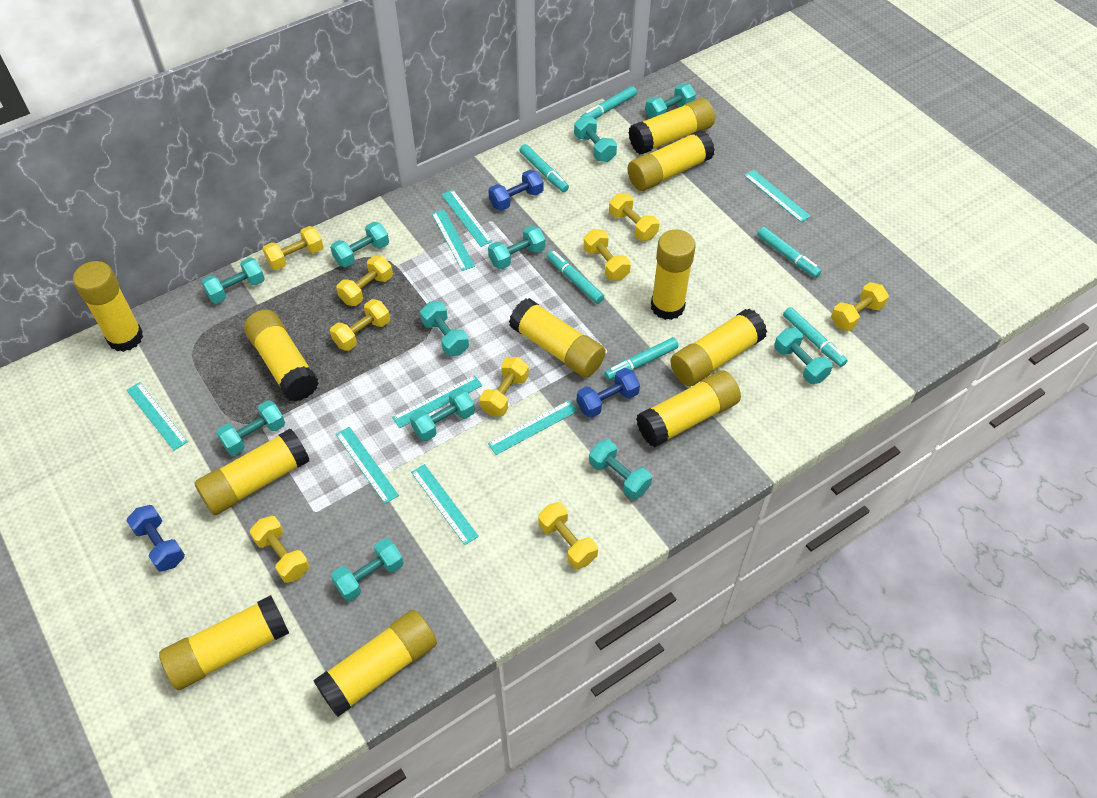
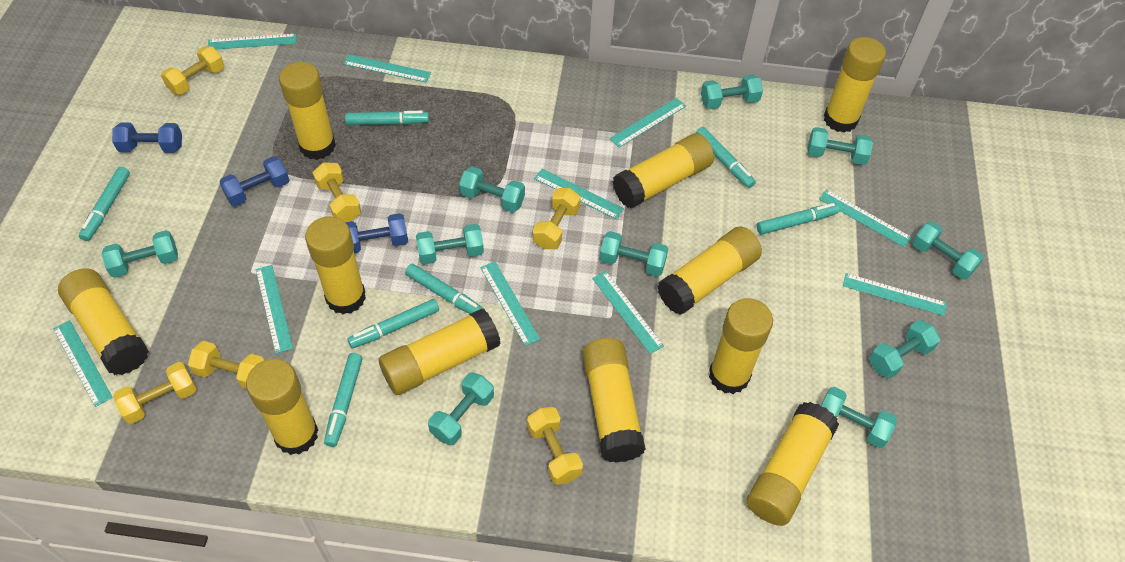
turquoise dumbbell: [202,257,265,304] [216,400,285,455] [330,222,389,267] [331,538,404,601] [410,388,475,441] [420,301,469,356] [488,226,545,269] [574,116,617,162] [589,439,652,499] [645,83,696,119] [774,328,833,384] = 11 -> [102,230,178,278] [416,224,484,264] [428,372,494,445] [459,167,525,212] [600,231,669,276] [701,74,763,109] [807,127,873,165] [821,387,897,448] [869,320,940,378] [912,221,984,280] = 10
turquoise marker: [519,144,569,192] [547,250,604,304] [581,86,637,119] [604,337,679,381] [757,227,822,278] [783,307,848,367] = 6 -> [79,167,130,241] [324,353,363,447] [345,111,429,125] [347,299,439,348] [405,264,484,314] [696,127,756,188] [757,203,840,235] = 7
turquoise ruler: [126,382,188,451] [336,427,399,504] [392,375,483,428] [411,464,479,545] [432,210,475,271] [441,190,493,247] [488,400,578,455] [744,170,811,222] = 8 -> [53,320,113,407] [208,34,296,49] [256,265,293,354] [343,55,431,82] [480,261,540,346] [534,169,624,219] [592,271,664,354] [609,98,686,148] [819,189,912,248] [843,273,947,316] = 10
yellow dumbbell: [250,516,310,583] [263,226,323,270] [330,299,390,351] [336,256,393,306] [480,357,529,416] [538,502,598,569] [583,229,631,281] [609,193,659,241] [831,282,889,331] = 9 -> [113,362,197,424] [161,46,224,95] [188,341,264,389] [313,162,361,222] [527,407,583,485] [533,188,581,249] = 6

